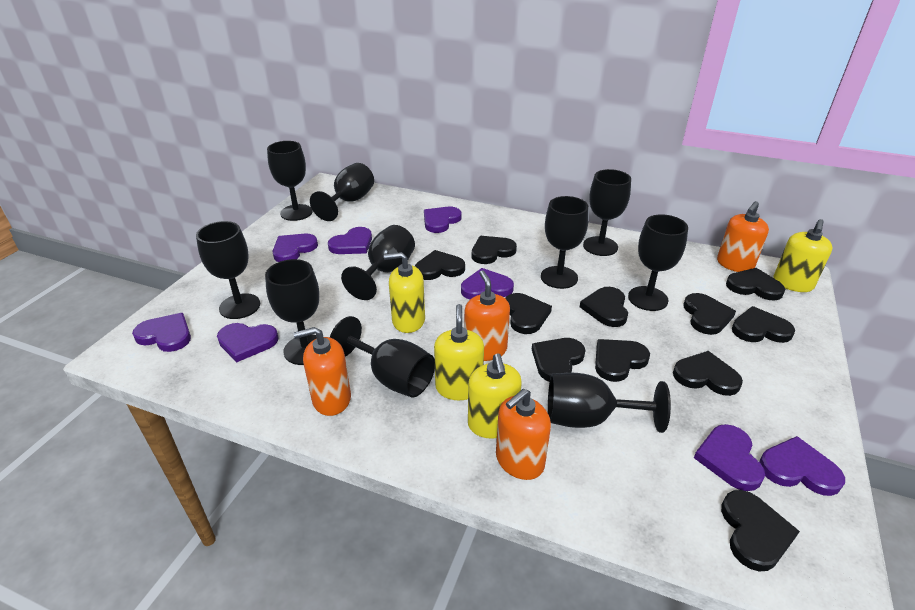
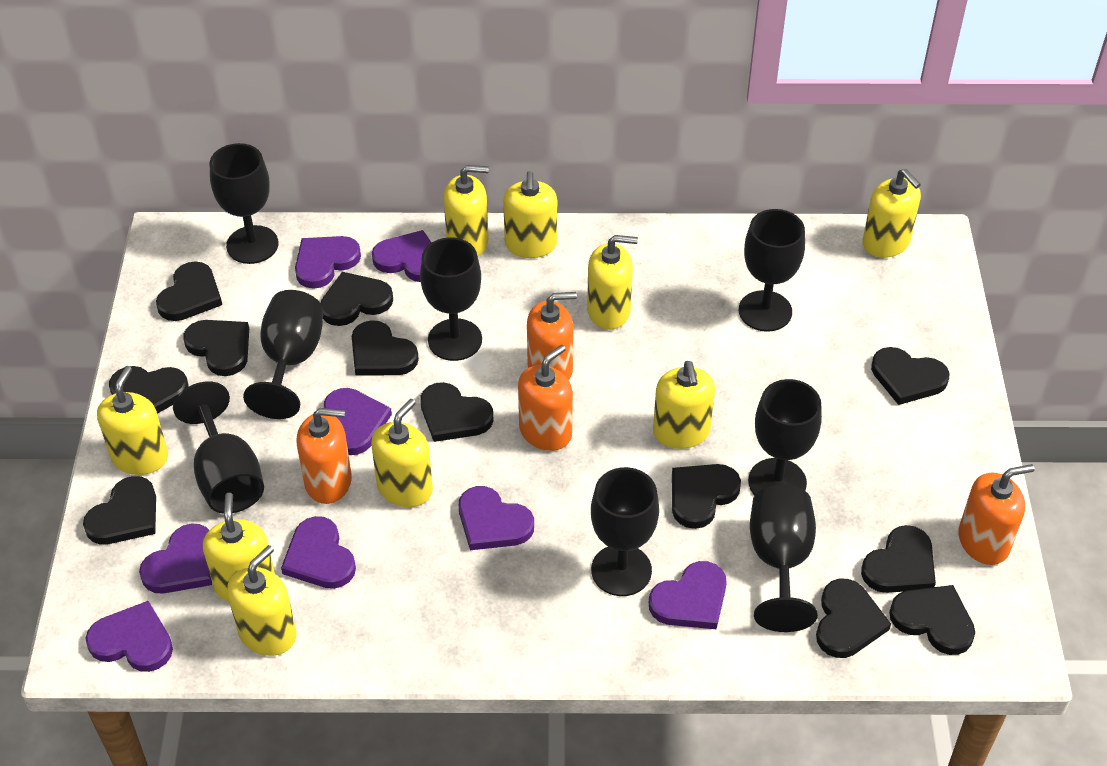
black goblet: [196,221,260,319] [265,259,319,365] [267,141,313,221] [310,163,374,221] [330,316,435,397] [341,225,415,300] [541,196,589,289] [548,373,671,433] [583,169,631,256] [628,214,688,311] = 10 -> [173,381,264,514] [210,143,278,264] [243,290,323,419] [420,237,482,361] [591,467,659,596] [739,209,805,332] [748,379,822,496] [750,485,818,632] = 8
black heart: [415,250,465,280] [472,236,517,264] [505,293,552,334] [532,338,585,382] [580,287,628,327] [595,339,650,382] [673,351,743,396] [684,293,736,335] [721,490,800,572] [726,268,785,301] [732,306,795,343] = 11 -> [83,476,156,544] [109,366,188,414] [156,261,222,321] [183,320,249,376] [321,272,393,326] [352,320,419,375] [420,382,494,442] [672,464,741,529] [816,578,891,658] [861,525,936,593] [871,347,950,405] [889,585,975,655] = 12
yellow soap dispenser: [384,252,425,333] [434,304,484,400] [468,353,522,439] [773,219,833,292] = 4 -> [97,366,168,475] [203,493,275,602] [227,545,296,656] [371,399,433,507] [444,165,489,256] [503,171,557,258] [587,235,638,330] [653,361,715,449] [862,169,921,258] = 9

